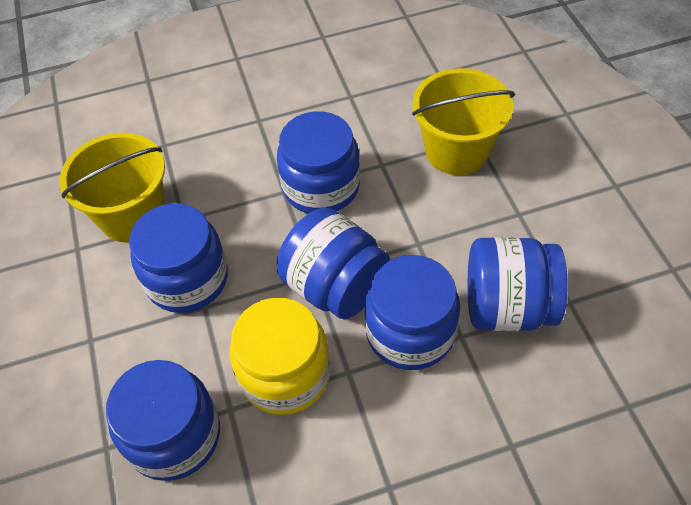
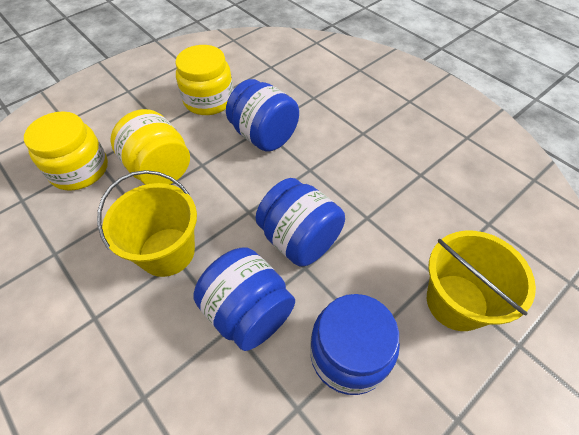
blue jar: [106,360,220,481] [129,203,228,313] [277,111,360,214] [277,208,390,320] [364,255,460,370] [468,237,568,331] = 6 -> [193,247,295,351] [226,79,299,152] [256,178,345,267] [310,294,400,395] = 4
yellow jar: [230,298,330,415] = 1 -> [24,111,108,190] [111,109,190,185] [175,45,233,115] = 3

